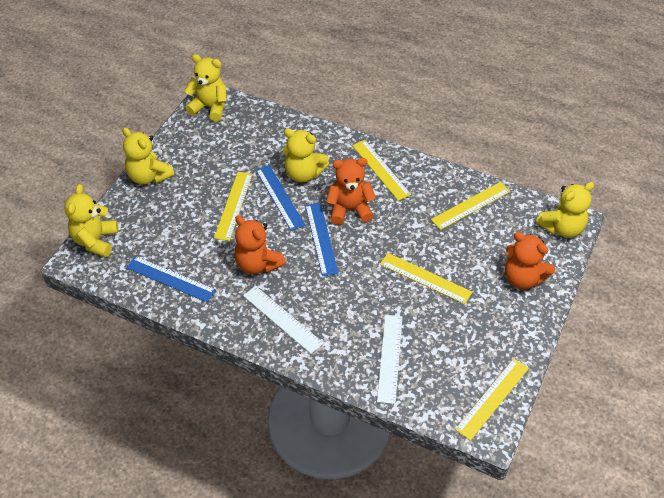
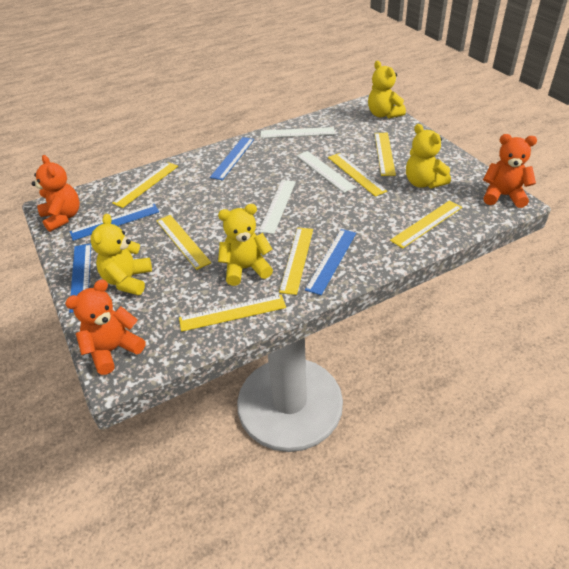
blue ruler: [126,256,216,302] [256,165,306,231] [305,203,339,276] = 3 -> [69,243,91,313] [70,204,159,241] [210,137,254,180] [305,229,356,295] = 4
white ruler: [243,286,324,354] [377,315,403,404] = 2 -> [259,180,296,234] [261,127,335,138] [297,151,356,193] = 3
yellow ruler: [214,172,253,241] [352,140,411,201] [380,253,472,304] [431,182,510,230] [455,359,529,441] = 5 -> [112,162,178,208] [157,215,212,270] [179,295,286,332] [279,228,313,295] [328,153,387,197] [375,133,396,176] [390,200,462,249] = 7
yellow teddy bear: [64,184,118,257] [122,127,174,185] [184,54,227,121] [283,128,329,182] [536,182,594,238] = 5 -> [90,214,152,295] [218,204,273,286] [368,61,406,119] [406,124,451,189] = 4

